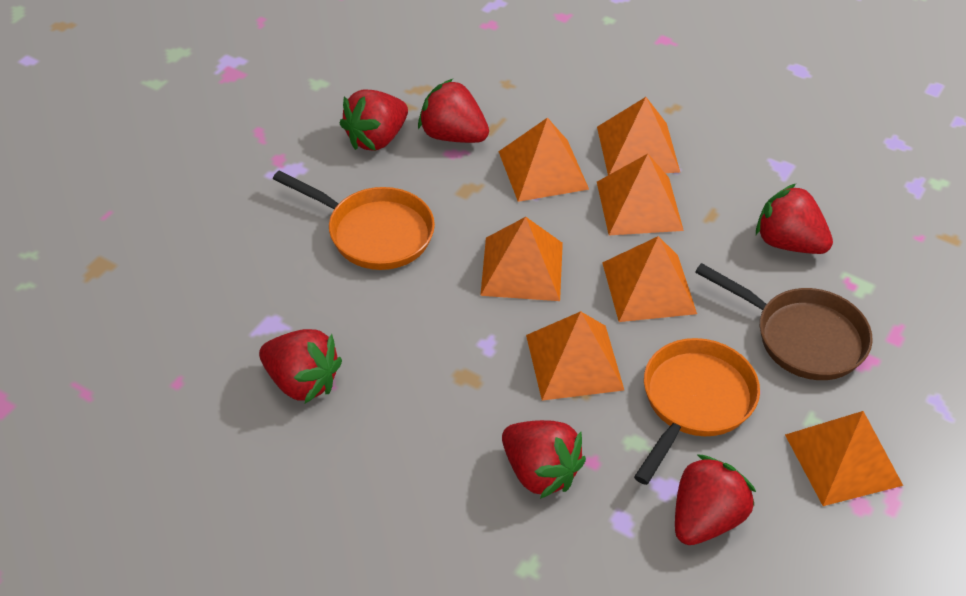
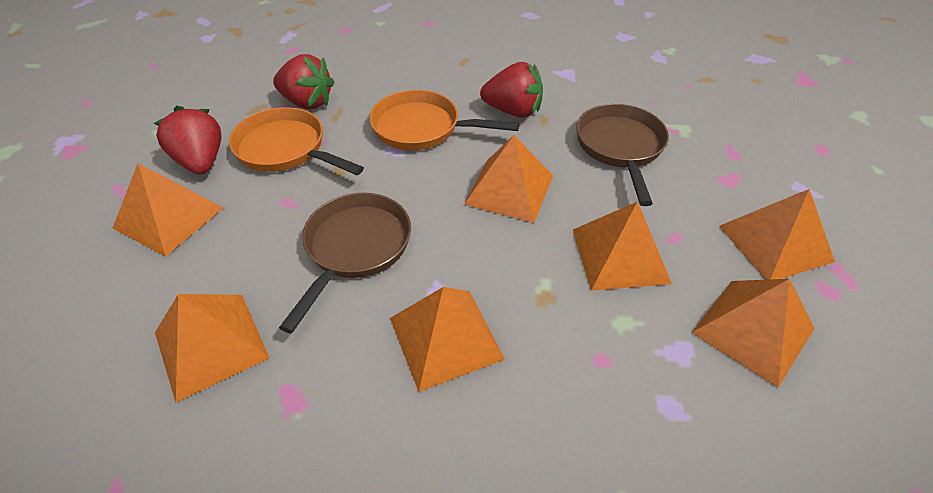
brown pan: [695,263,873,380] = 1 -> [279,193,411,333] [576,104,669,206] = 2
red strawberry: [259,329,342,403] [340,90,408,151] [418,79,489,143] [502,420,586,499] [675,454,756,545] [756,184,833,254] = 6 -> [154,106,221,174] [273,54,334,109] [480,62,543,118] = 3

